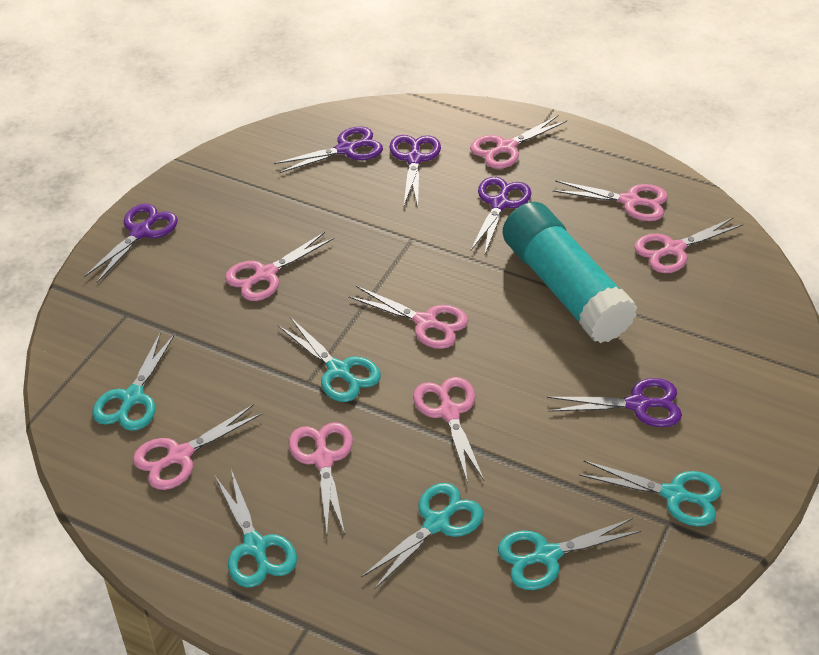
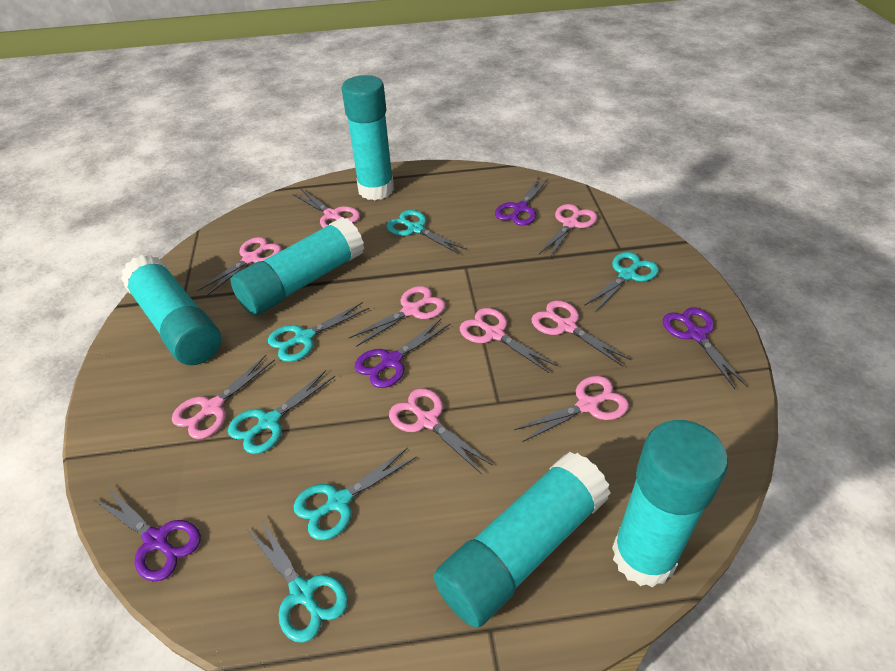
pink scissors: [133,404,263,490] [225,232,334,301] [289,422,353,534] [348,286,468,349] [413,377,484,483] [470,116,567,169] [552,180,668,221] [634,217,743,273] = 8 -> [172,355,275,439] [197,237,282,296] [293,189,360,228] [349,286,446,347] [389,388,493,474] [460,308,558,373] [514,376,629,442] [531,300,631,367] [538,204,597,259] = 9
purple scissors: [84,204,178,283] [274,127,383,173] [389,135,441,207] [470,177,531,253] [547,378,682,427] = 5 -> [93,486,201,582] [355,319,450,388] [495,177,549,226] [663,307,747,389] = 4
turquoise glue stick: [503,202,637,343] = 1 -> [121,255,221,365] [230,217,364,316] [342,75,394,200] [433,452,610,628] [612,420,728,587] = 5

